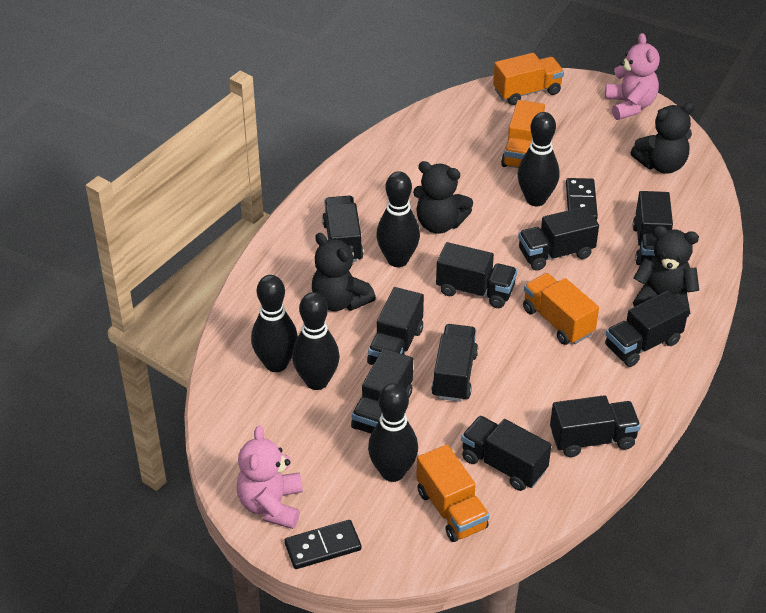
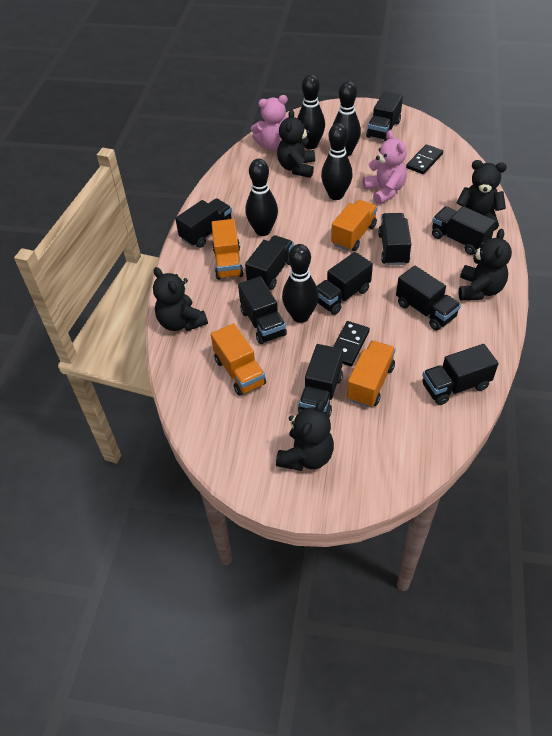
black teddy bear: [312,233,376,311] [413,161,473,234] [630,102,695,174] [633,226,699,317] = 4 -> [153,267,208,331] [276,399,334,471] [277,109,315,178] [457,160,507,230] [458,229,512,300] = 5

